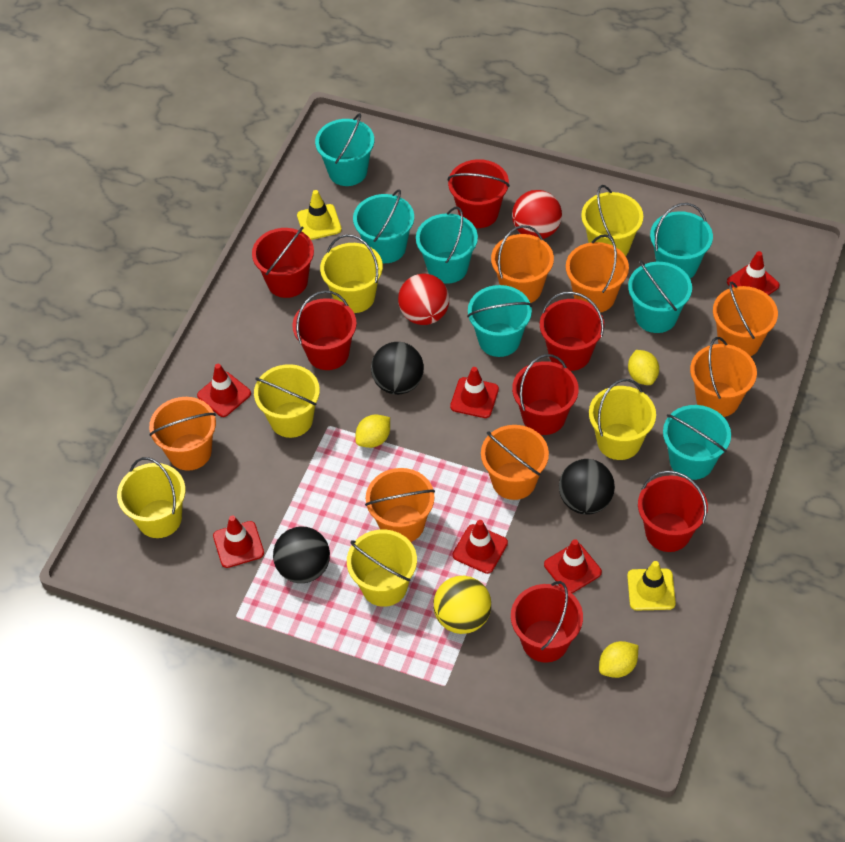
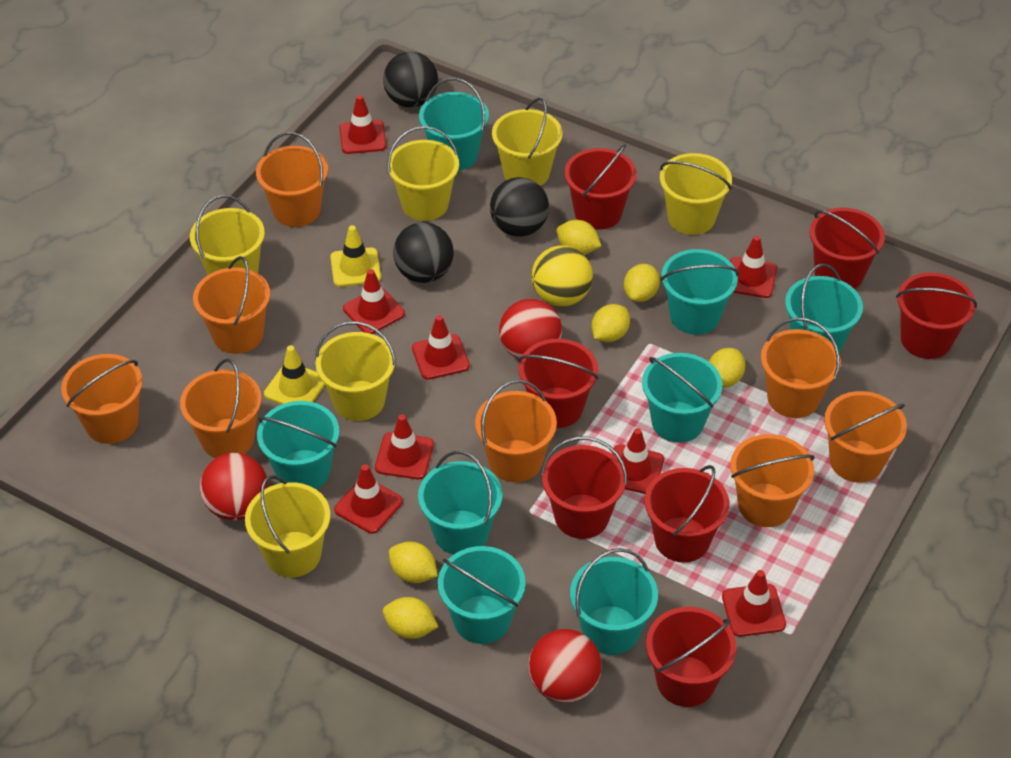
orange bucket: [149,397,216,471] [365,468,435,542] [481,425,549,500] [491,225,554,303] [566,234,629,313] [690,337,757,417] [713,282,778,356] = 7 -> [61,354,143,444] [180,359,262,458] [193,256,270,354] [256,132,328,227] [475,380,557,482] [730,434,815,527] [761,318,841,418] [824,391,907,483] = 8
red ball: [398,274,449,325] [512,190,562,239] = 2 -> [200,453,268,521] [499,299,562,359] [528,629,602,703] = 3
red traffic cone: [197,364,251,417] [213,515,264,568] [450,367,499,418] [453,520,508,574] [544,539,602,593] [727,251,780,295] = 6 -> [334,464,403,534] [339,95,386,154] [343,269,405,334] [375,415,434,479] [412,315,470,380] [612,428,664,494] [722,570,786,637] [730,236,777,298] = 8
turquoise bucket: [315,113,374,186] [353,189,414,263] [416,207,478,284] [467,285,532,357] [628,260,692,333] [650,203,713,279] [663,405,731,480] = 7 -> [257,401,339,489] [418,451,502,555] [419,78,489,171] [438,546,525,644] [570,548,658,655] [642,353,722,443] [660,249,739,335] [785,264,863,353] = 8
yellow lemon: [355,414,390,448] [599,641,638,678] [628,350,659,385] = 3 -> [383,597,438,639] [389,541,438,583] [556,220,601,254] [592,304,630,342] [624,264,660,302] [709,348,745,388] = 6

